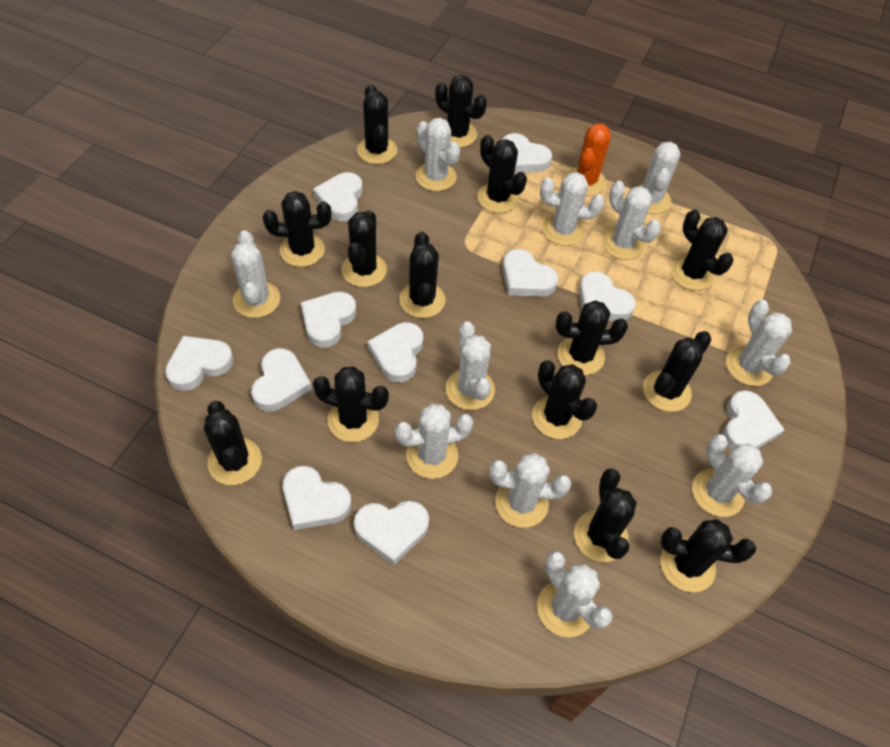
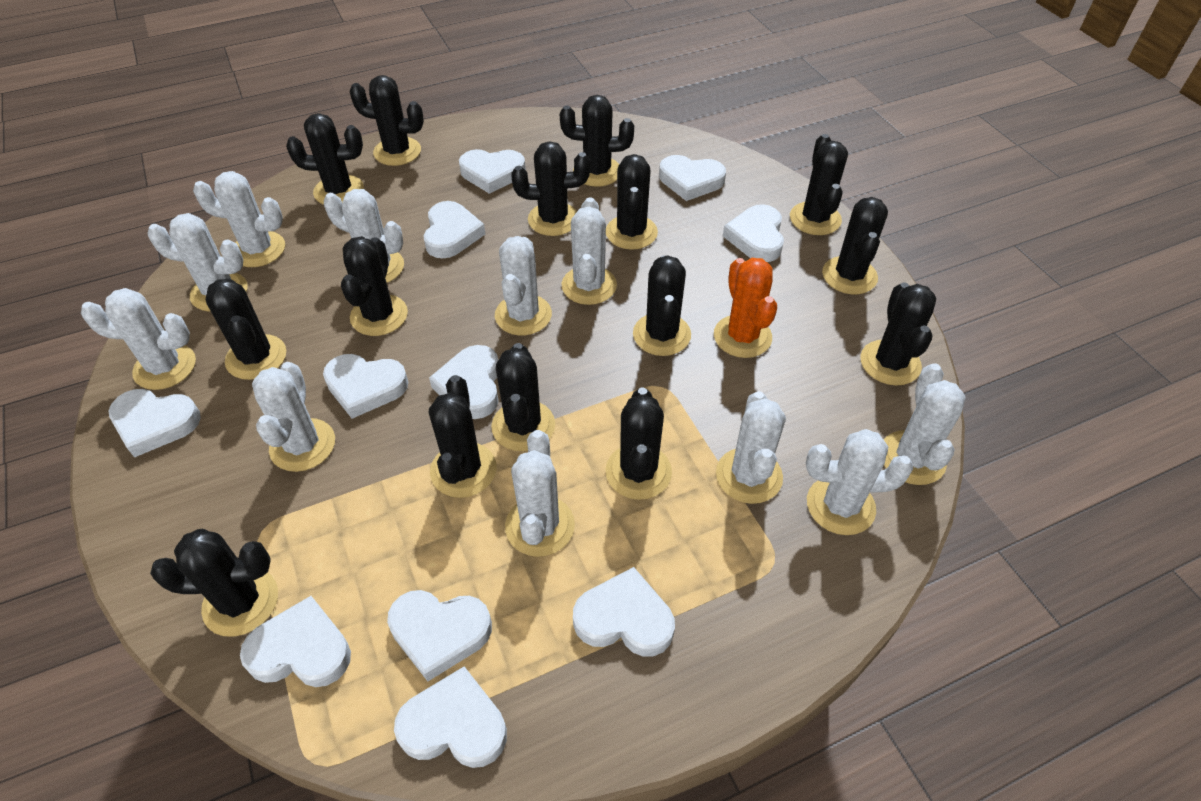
black cactus: [204,401,262,485] [263,191,331,267] [313,367,389,442] [341,210,387,287] [357,84,397,164] [399,232,445,318] [435,75,487,148] [477,135,527,213] [532,360,597,439] [556,300,628,375] [574,468,637,562] [643,331,712,412] [661,519,756,592] [671,210,733,291] = 14 -> [150,529,278,637] [206,278,286,380] [286,113,364,205] [341,236,408,336] [349,75,424,166] [429,375,497,498] [491,343,555,451] [511,141,590,236] [560,95,634,187] [605,388,672,500] [606,154,658,250] [633,255,691,356] [790,134,848,235] [822,197,888,294] [860,283,936,386] = 15

